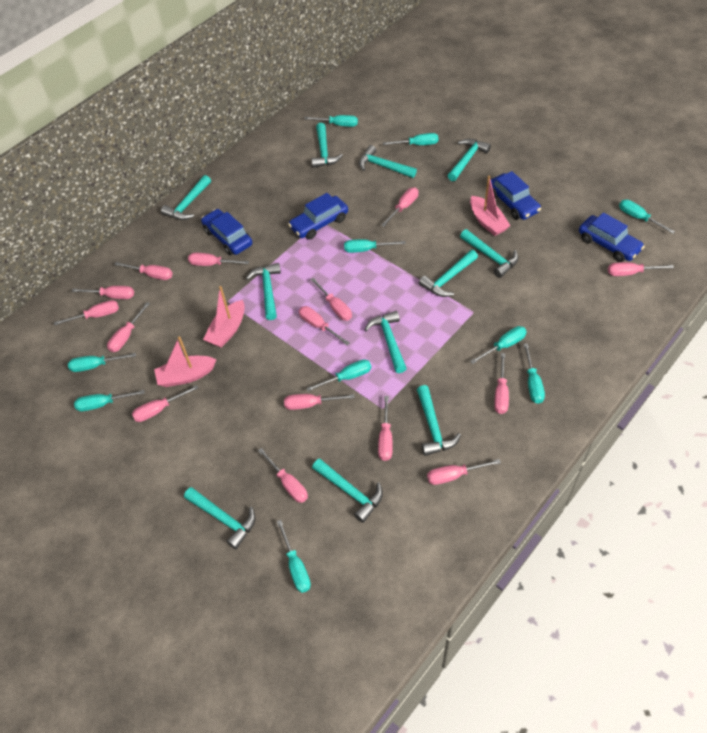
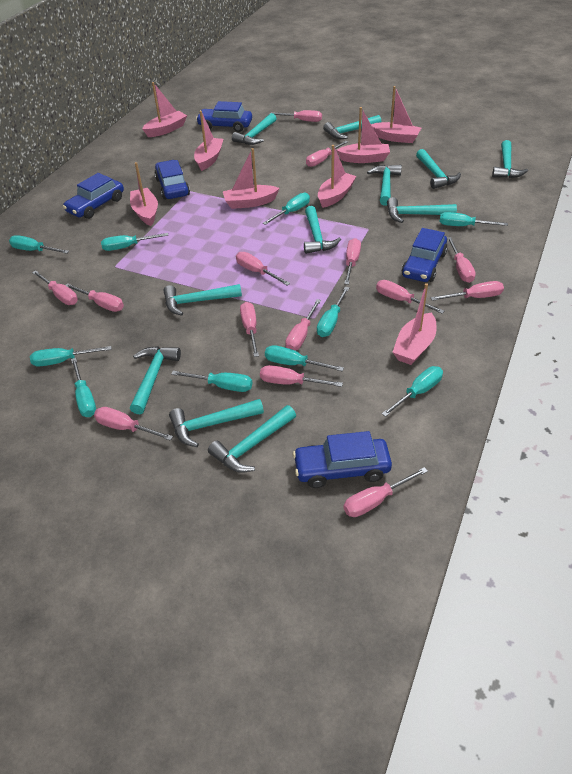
blue car: [201,209,252,255] [288,193,348,240] [491,171,541,220] [579,212,645,262] = 4 -> [63,173,124,219] [154,160,190,200] [196,101,252,132] [293,431,392,488] [402,228,448,282] = 5
pink boat: [154,336,217,387] [203,286,245,348] [470,176,511,236] = 3 -> [130,162,158,226] [142,82,187,137] [194,111,223,171] [223,148,280,209] [318,145,357,208] [336,107,390,163] [371,86,421,143] [393,283,437,365] = 8
pink screwdriver: [54,300,119,325] [72,286,134,299] [107,302,150,352] [114,262,173,280] [132,385,198,422] [188,253,249,266] [258,448,308,503] [284,394,355,410] [299,306,350,345] [310,278,352,321] [378,396,393,461] [381,188,418,227] [427,459,501,485] [494,353,509,414] [608,262,674,276] = 15 -> [32,270,78,305] [65,283,124,312] [94,407,173,441] [236,252,290,285] [240,302,259,357] [260,365,343,387] [270,110,322,122] [285,299,321,351] [306,141,348,167] [343,467,428,517] [344,238,361,285] [376,280,444,314] [430,281,504,301] [447,237,476,283] = 14

